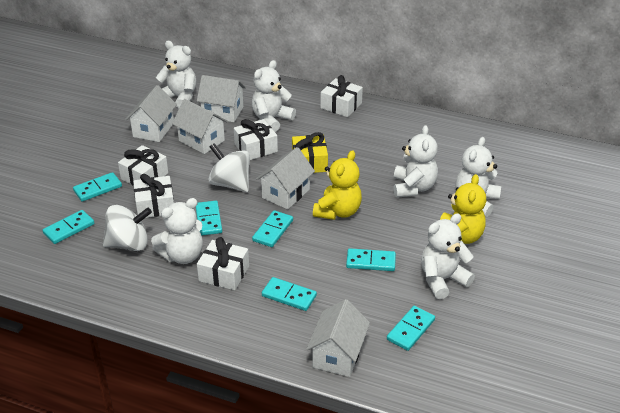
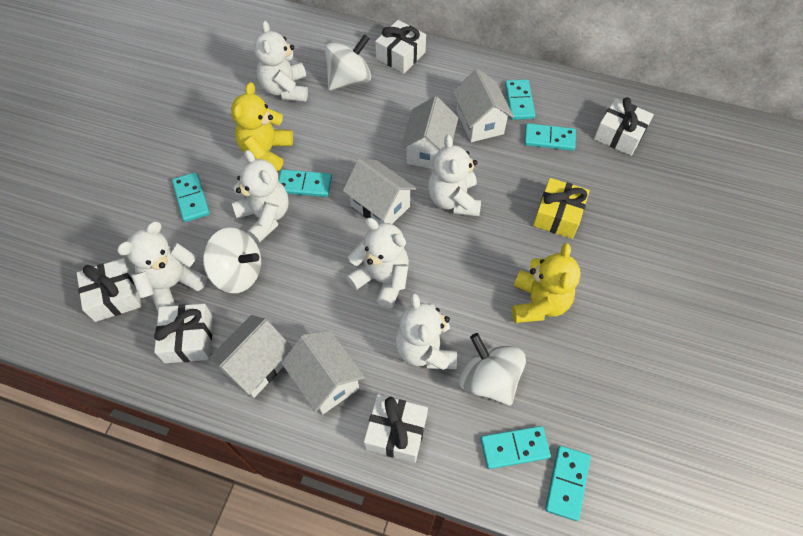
turquoise domino: [43,210,94,244] [73,172,122,202] [196,201,222,236] [252,210,293,247] [262,277,317,311] [346,248,396,271] [387,306,435,351] = 7 -> [172,172,210,222] [278,169,332,197] [480,426,551,469] [505,80,535,120] [524,123,576,151] [545,446,591,521] = 6
white spinning top: [103,205,152,251] [208,143,250,192] = 2 -> [203,227,261,293] [325,34,371,90] [459,333,526,406] = 3

